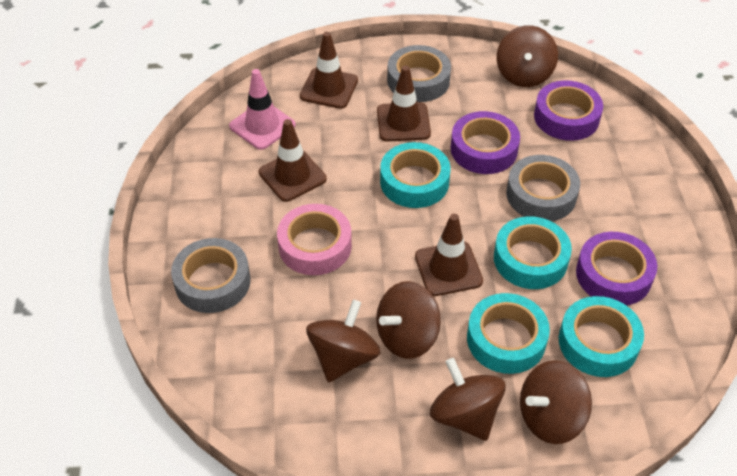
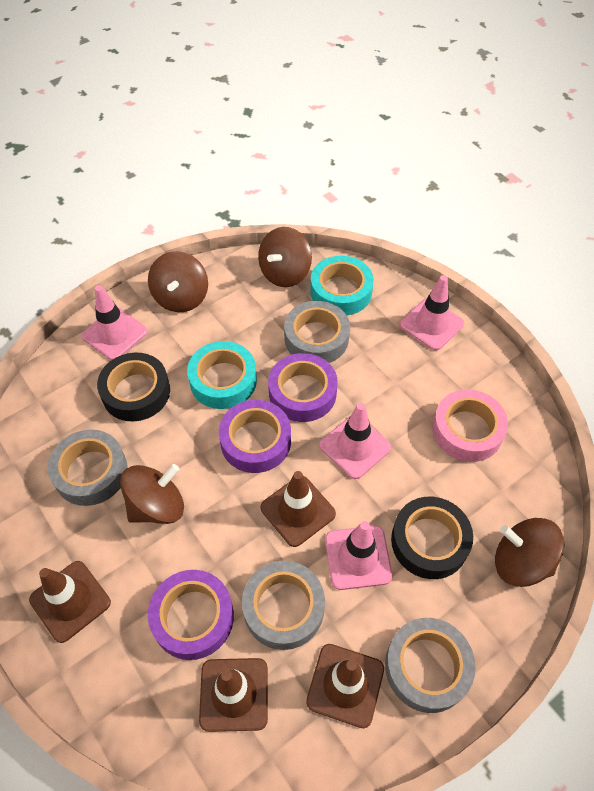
black tape: none = 0 -> [97,353,170,421] [391,497,473,579] = 2
brown spinning top: [306,300,380,382] [376,281,441,359] [430,358,506,441] [497,25,558,87] [520,360,592,444] = 5 -> [120,464,184,524] [148,251,208,312] [258,227,312,287] [495,518,565,587] = 4
grey tape: [171,238,251,313] [387,45,451,102] [506,155,580,221] = 3 -> [48,430,128,506] [242,560,325,650] [284,301,350,363] [385,618,475,713] = 4
pink traffic cone: [229,69,296,150] = 1 -> [82,285,148,360] [319,403,391,479] [325,521,392,590] [400,275,464,350] = 4
turquoise tape: [380,142,451,208] [467,293,550,374] [494,216,572,289] [559,296,644,377] = 4 -> [187,341,257,409] [310,256,374,315] = 2

